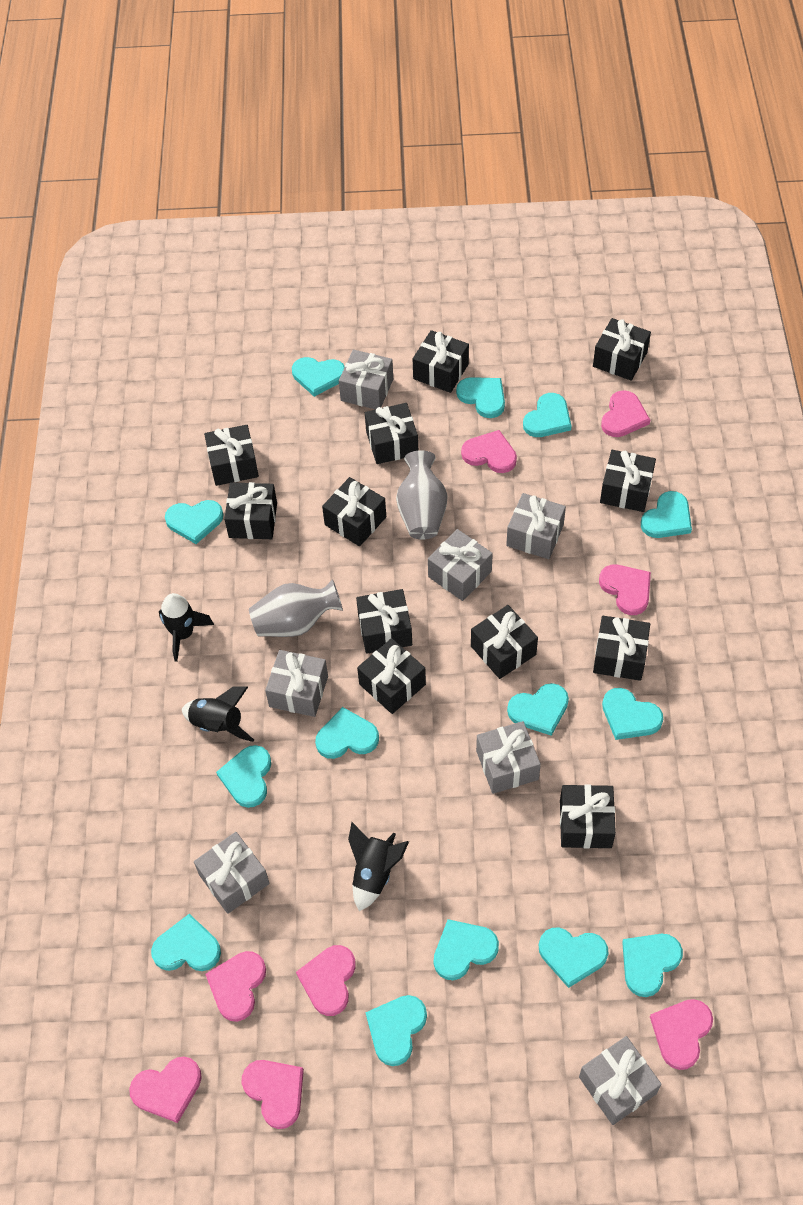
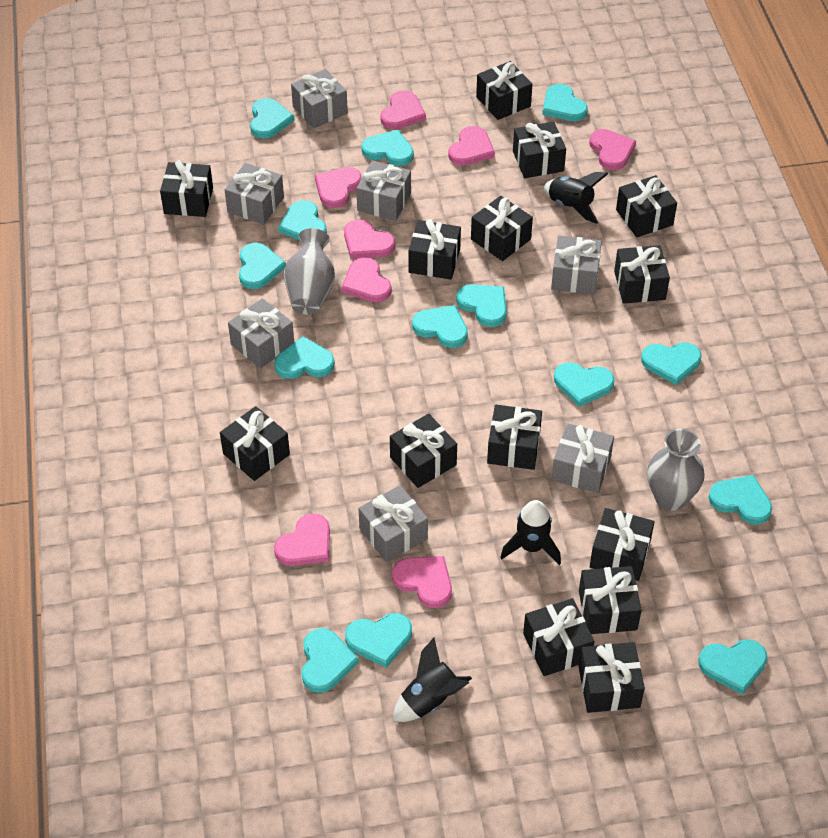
black gift: [204,425,259,486] [224,482,277,539] [322,477,386,546] [356,589,412,654] [357,638,426,714] [365,403,418,464] [413,330,469,393] [471,605,538,679] [560,784,616,848] [593,318,651,381] [593,616,650,681] [600,450,656,512] = 12 -> [160,160,213,217] [220,406,290,481] [390,414,457,488] [409,219,461,280] [471,196,533,261] [476,61,532,120] [487,405,542,470] [513,122,566,178] [523,598,595,676] [579,566,642,634] [579,642,645,713] [590,508,655,581] [614,245,670,304] [616,175,677,237] = 14

